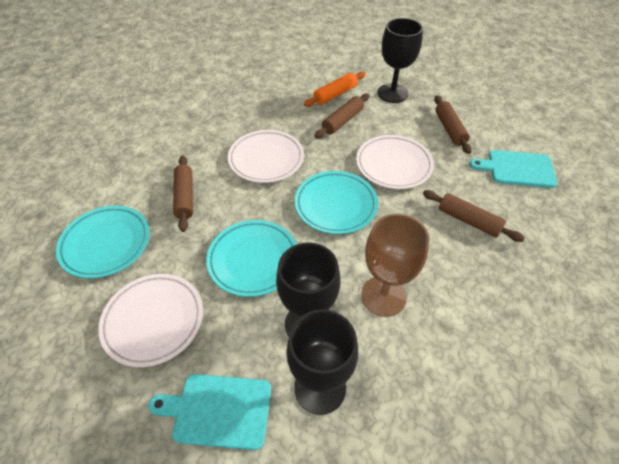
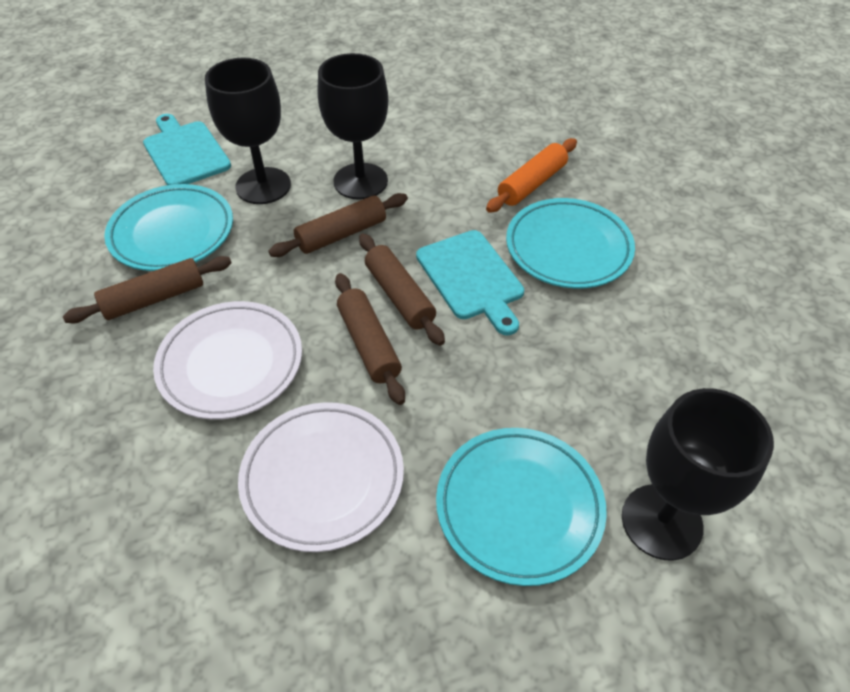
brown goblet: [361,214,429,317] = 1 -> none = 0
white plate: [99,274,203,367] [228,130,304,183] [356,135,434,189] = 3 -> [153,301,302,420] [238,402,404,552] = 2

